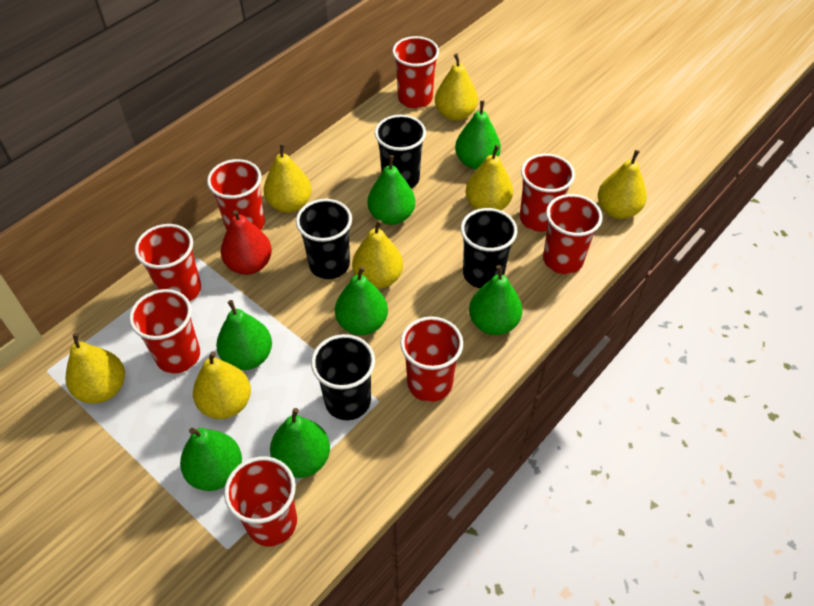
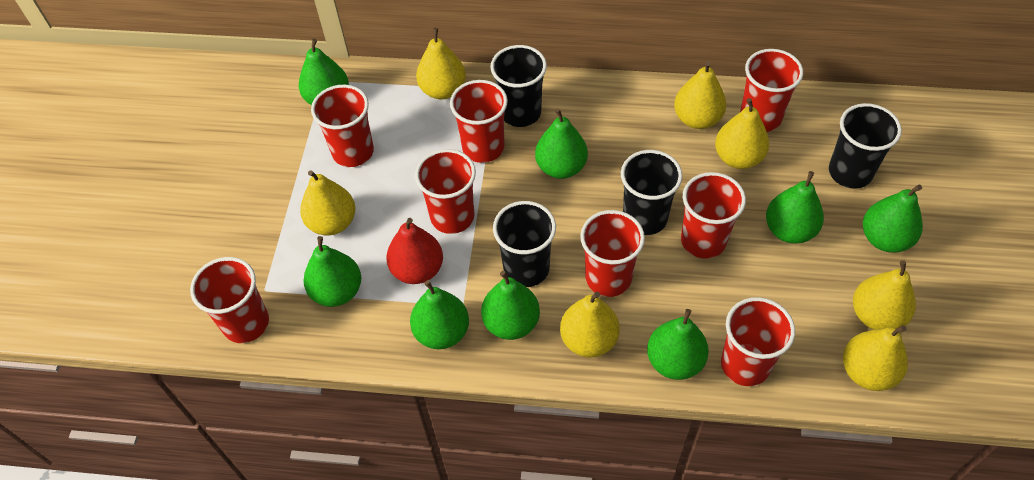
green pear: [180,428,242,491] [216,300,272,370] [270,408,330,478] [335,266,388,335] [368,155,415,225] [455,100,501,169] [469,265,522,335] = 7 -> [299,38,349,105] [304,236,361,307] [410,280,469,349] [481,271,540,340] [535,108,588,179] [647,309,709,380] [766,171,824,244] [863,184,923,253] = 8

